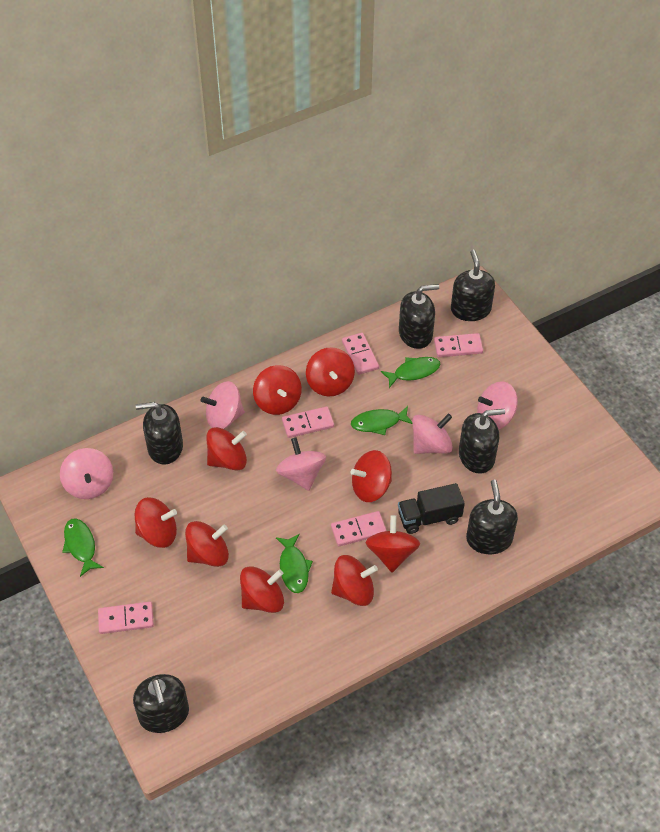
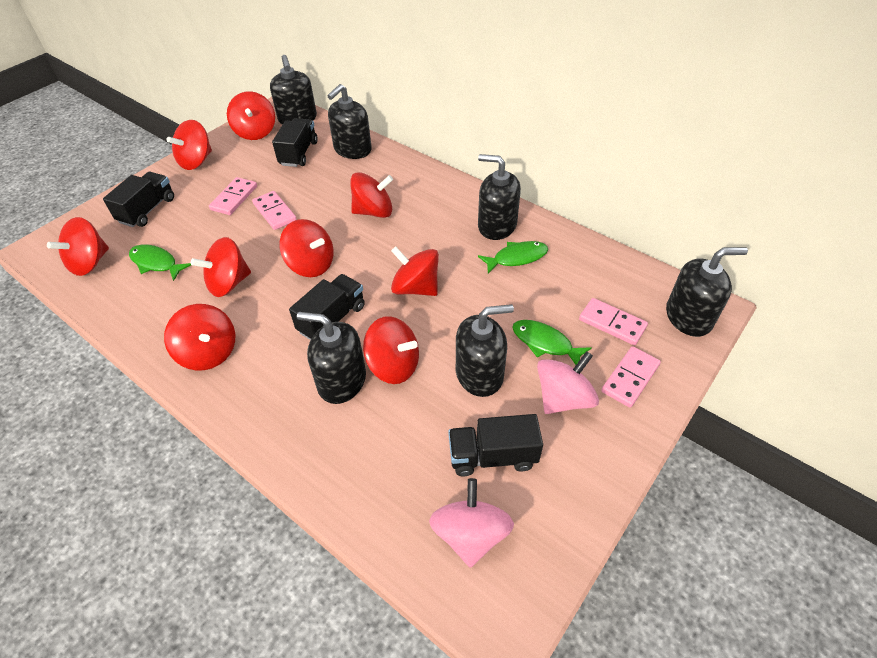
black truck: [398,483,465,534] = 1 -> [103,172,174,227] [272,118,317,167] [289,274,365,340] [448,414,543,476] = 4
green fish: [62,518,104,577] [276,534,313,593] [351,406,412,435] [381,357,441,388] = 4 -> [129,245,191,281] [478,241,548,274] [512,320,591,365] = 3
pink domino: [98,602,154,634] [282,406,334,438] [331,511,387,546] [342,333,379,375] [434,333,483,357] = 5 -> [209,177,257,215] [252,191,297,230] [579,298,648,345] [601,346,661,408] = 4
pink spinning top: [60,448,113,499] [201,381,245,429] [276,438,326,491] [412,413,453,454] [477,381,518,430] = 5 -> [429,478,514,568] [537,351,599,414] = 2

